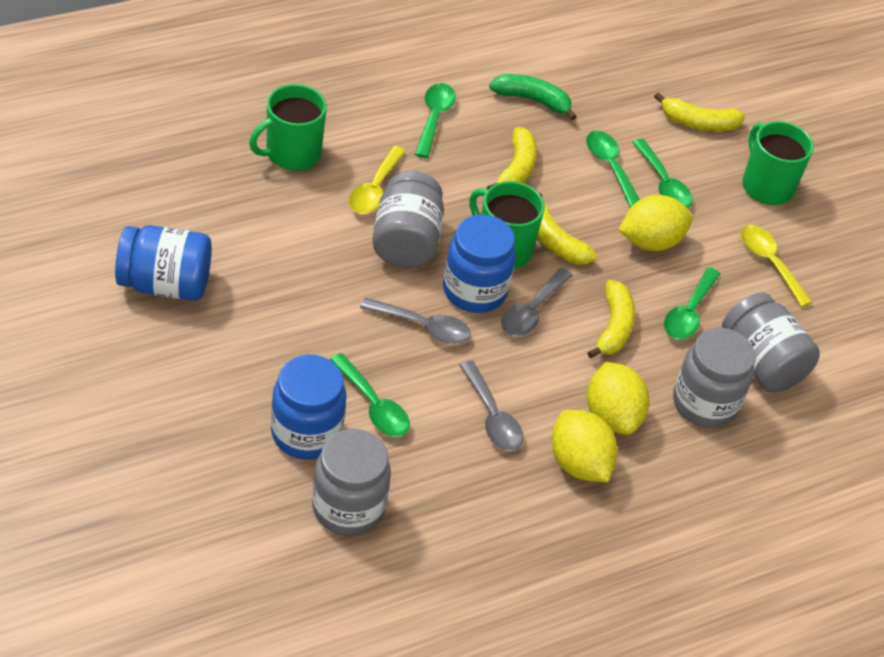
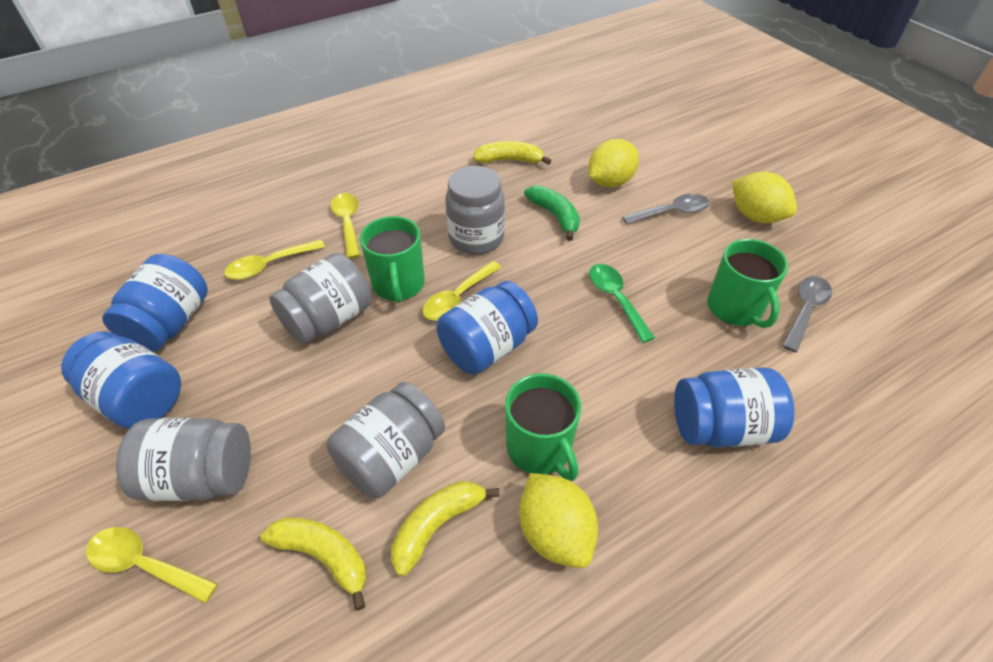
blue jar: [115,225,212,301] [271,355,346,460] [443,215,516,313] = 3 -> [61,332,181,429] [102,254,208,352] [436,281,538,375] [674,367,795,448] = 4
green spoon: [330,353,410,437] [415,83,456,158] [586,131,640,208] [632,139,693,208] [664,267,720,339] = 5 -> [589,264,655,343] = 1
grey spoon: [360,297,471,344] [459,360,524,451] [501,268,572,336] = 3 -> [622,194,710,224] [782,276,832,352] = 2
yellow banana: [487,127,537,189] [537,193,597,264] [587,280,635,358] [654,92,745,131] = 4 -> [261,517,367,610] [391,481,499,576] [473,141,551,165] = 3
yellow spoon: [349,146,406,214] [741,225,812,307] = 2 -> [86,527,218,603] [224,239,325,280] [331,193,360,259] [423,261,501,320] = 4

